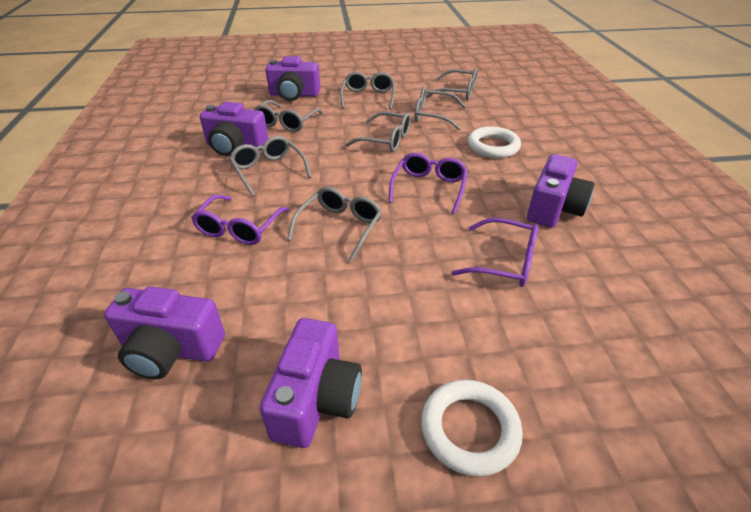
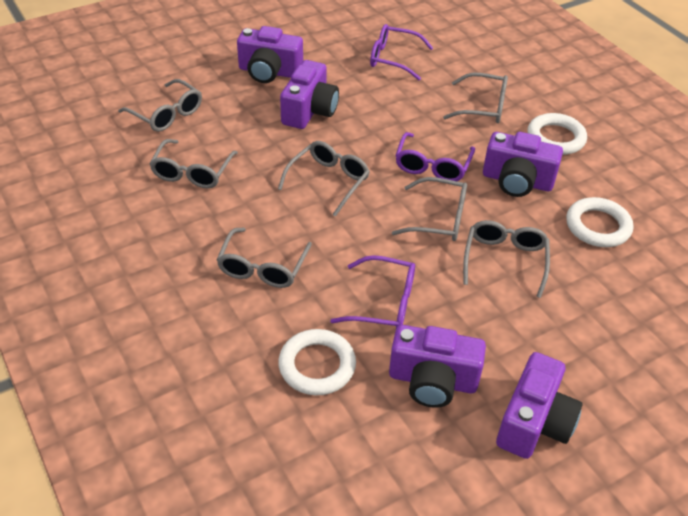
white ring: [421,380,523,477] [468,126,521,158] = 2 -> [278,329,356,395] [527,113,587,155] [566,197,633,247] = 3

